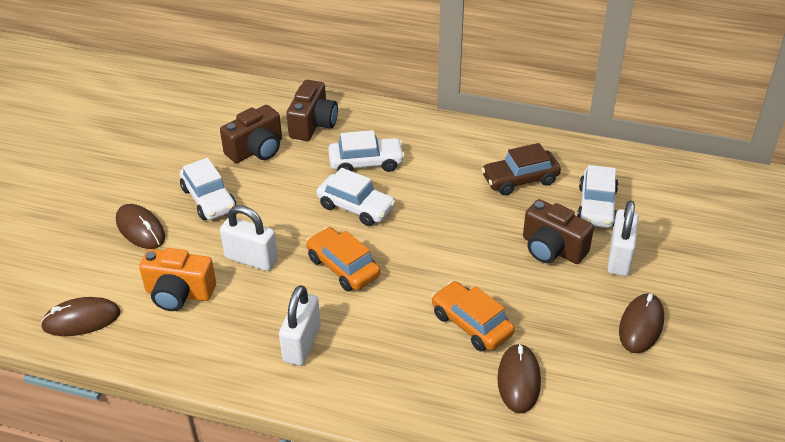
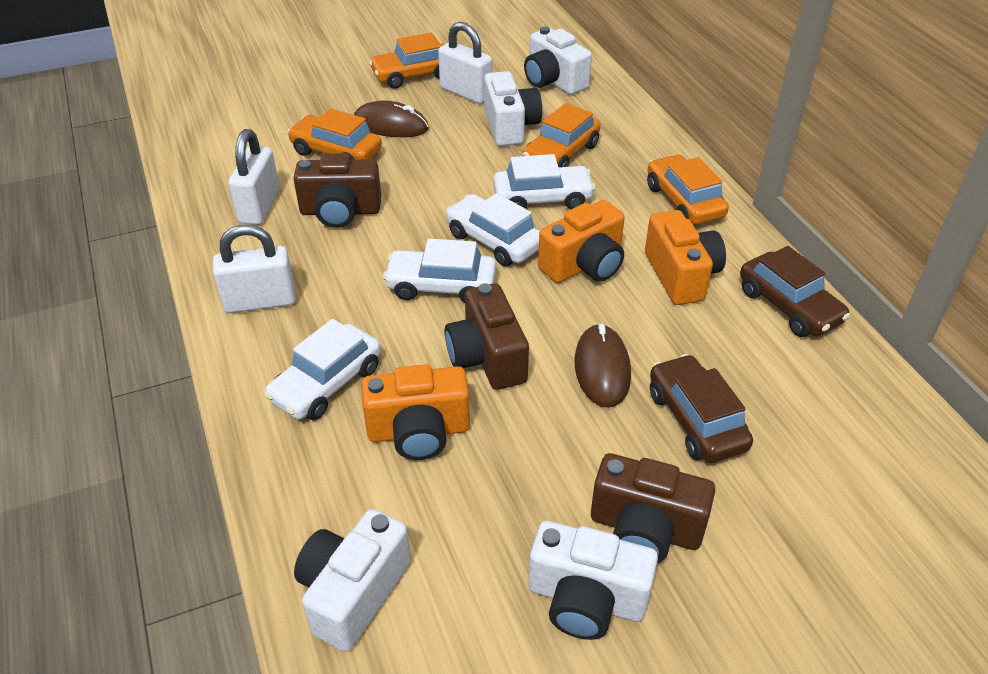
brown car: [481,143,561,195] = 1 -> [650,354,753,463] [740,246,850,337] = 2
brown mouse: [40,297,121,336] [116,204,165,249] [497,343,541,413] [619,293,664,353] = 4 -> [354,101,429,137] [575,324,631,408] = 2
orange camera: [139,248,216,311] = 1 -> [361,364,470,460] [538,200,625,283] [645,210,726,305] = 3
orange car: [306,227,380,292] [432,281,515,352] = 2 -> [287,108,382,160] [369,33,445,89] [522,103,600,167] [647,154,729,225] = 4
white camera: none = 0 -> [294,509,411,652] [484,71,542,146] [524,27,592,95] [528,521,658,640] = 4

